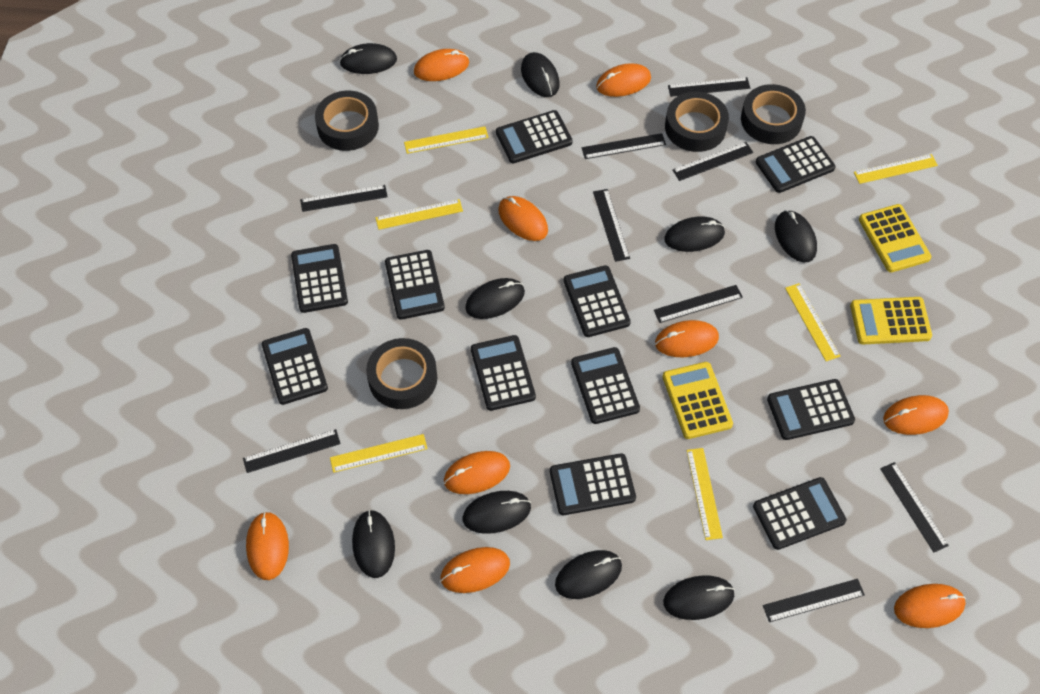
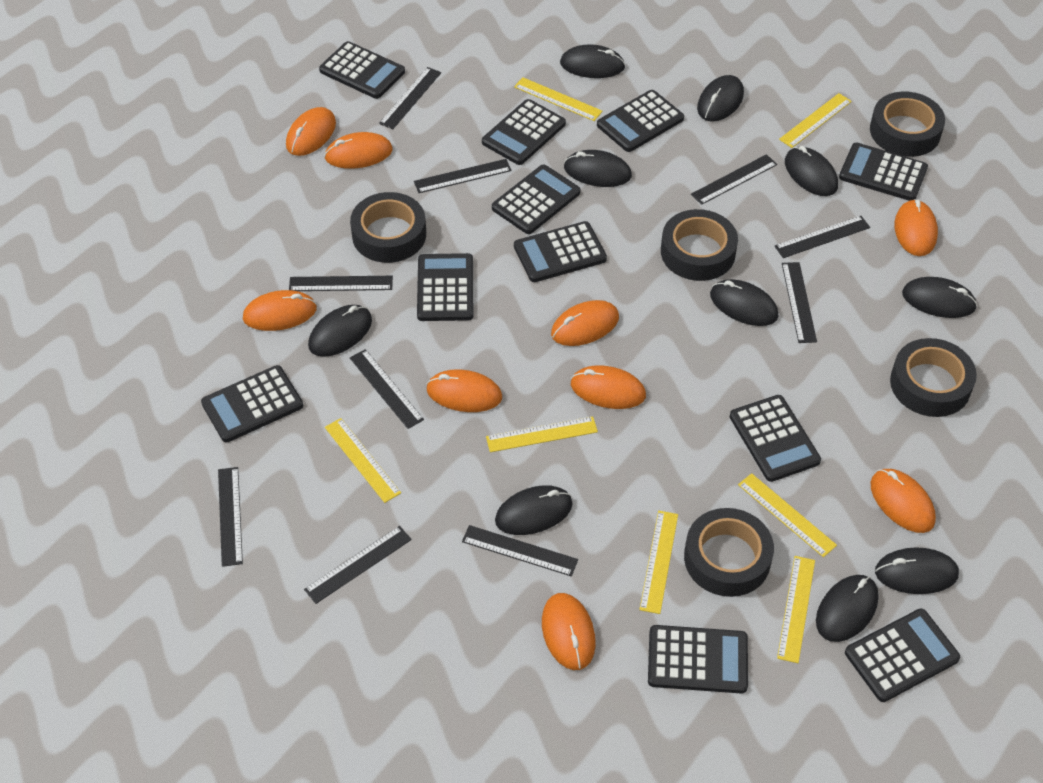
black mouse: [340,43,397,74] [352,510,395,578] [462,491,531,534] [465,278,525,319] [521,52,559,97] [555,550,622,599] [663,575,735,620] [664,217,725,252] [775,210,817,263] = 9 -> [308,305,372,357] [495,485,573,535] [560,44,625,78] [564,150,632,187] [697,75,744,121] [710,279,779,326] [785,146,838,196] [816,575,879,642] [875,547,959,594] [902,277,977,318] = 10
black ruler: [243,429,341,473] [300,185,388,212] [582,133,666,159] [593,189,630,262] [654,285,743,323] [668,77,750,97] [672,142,753,181] [763,579,865,622] [880,462,949,552] = 9 -> [218,467,243,567] [289,276,393,291] [304,526,412,604] [350,349,424,429] [379,67,441,129] [414,159,512,193] [462,525,578,577] [691,154,777,205] [775,216,870,258] [782,262,817,343] = 10
black tape: [315,91,379,151] [366,338,437,409] [665,92,729,152] [741,84,806,144] = 4 -> [350,192,426,263] [661,209,738,281] [684,508,774,597] [870,92,945,157] [890,338,977,417] = 5
yellow calculator: [662,362,733,439] [850,297,932,344] [859,204,931,272] = 3 -> none = 0
yellow ruler: [330,434,428,473] [375,199,463,230] [404,126,489,154] [686,448,723,540] [785,283,840,361] [854,154,938,184] = 6 -> [325,418,401,503] [486,416,598,452] [514,77,603,121] [639,511,678,614] [738,473,837,557] [777,556,815,663] [779,93,852,148] = 7

